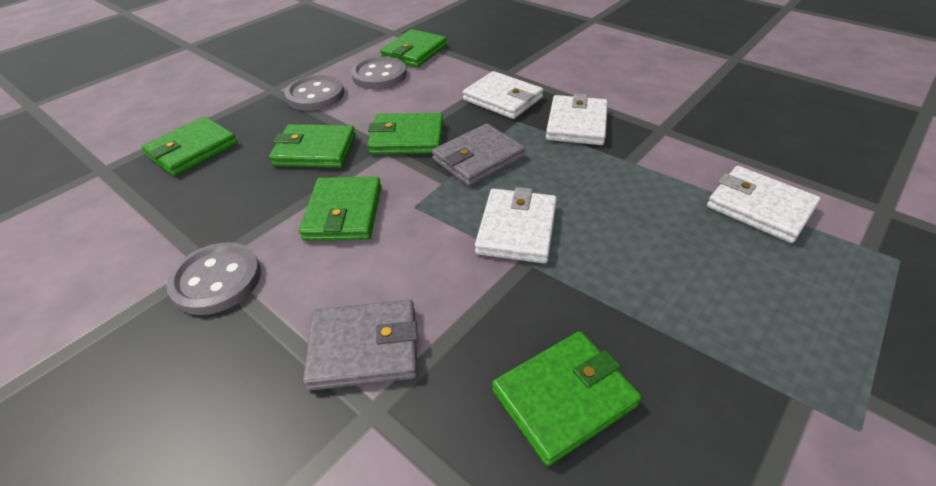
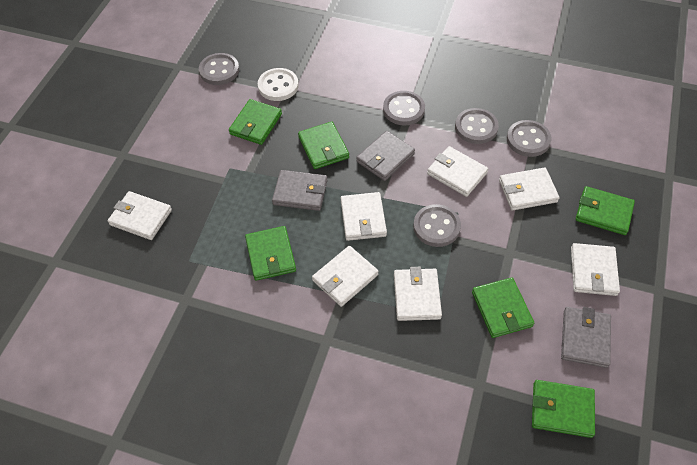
grey button: [166,242,261,315] [284,75,344,111] [351,56,407,89] = 3 -> [199,53,239,85] [383,91,425,125] [413,204,461,247] [455,108,499,144] [507,120,551,157] = 5
grey wallet: [303,300,418,391] [432,124,525,186] = 2 -> [272,170,328,211] [356,131,415,181] [561,307,611,368] = 3
white button: none = 0 -> [258,68,299,101] = 1
white wallet: [463,71,543,119] [475,187,557,264] [546,93,608,145] [707,166,821,243] = 4 -> [108,191,172,240] [312,246,379,307] [341,192,387,241] [394,267,442,321] [427,146,488,197] [499,167,560,211] [571,243,620,296] = 7

